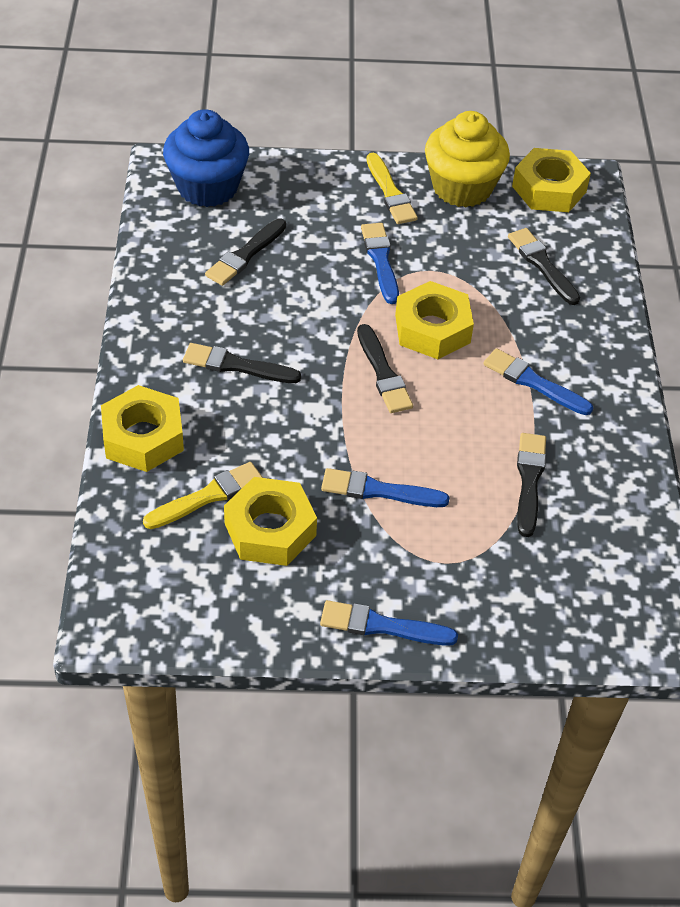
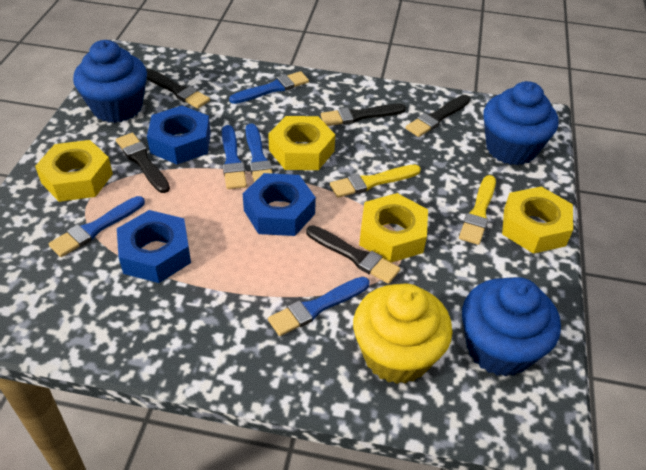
blue brush: [320,600,458,646] [321,468,450,507] [361,223,399,304] [483,348,593,415] = 4 -> [49,196,145,257] [222,125,247,189] [229,71,309,104] [245,124,273,182] [268,277,370,336] = 5
blue cupcake: [163,109,249,207] = 1 -> [73,40,147,123] [462,277,561,377] [483,81,559,165] = 3
blue nut: none = 0 -> [117,210,191,283] [147,106,211,164] [243,173,316,236] = 3

